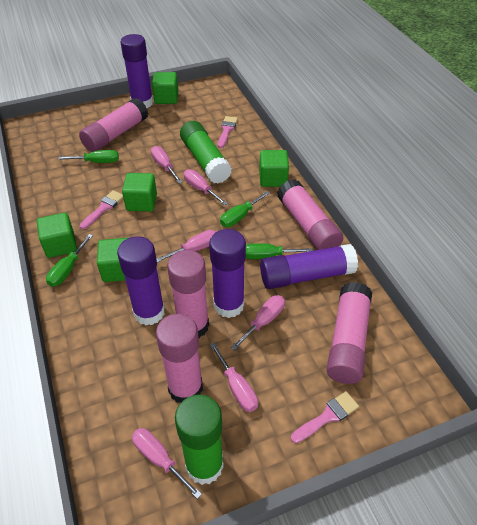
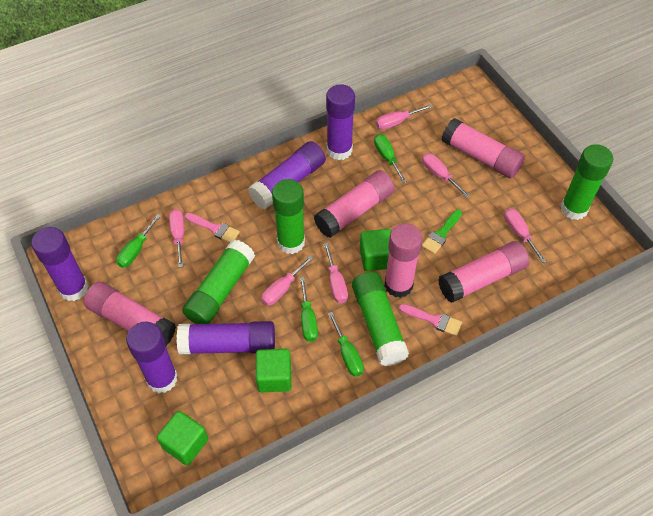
green brush: none = 0 -> [422,210,462,254] = 1
green cube: [37,212,77,258] [97,238,128,282] [122,173,157,212] [152,72,178,104] [259,150,289,187] = 5 -> [157,411,208,465] [256,349,291,392] [360,229,391,271] = 3
green glue stick: [175,394,224,485] [180,121,232,184] = 2 -> [182,239,255,324] [272,179,305,254] [352,272,409,366] [561,144,613,220] = 4
pink brush: [80,190,123,229] [218,116,238,148] [291,391,359,443] = 3 -> [185,213,240,243] [399,304,462,336] = 2
purple glue stick: [117,236,165,325] [120,34,153,108] [209,229,246,318] [260,244,358,289] = 4 -> [31,227,89,301] [126,321,178,393] [177,321,275,354] [248,141,326,209] [326,84,355,160] = 5

